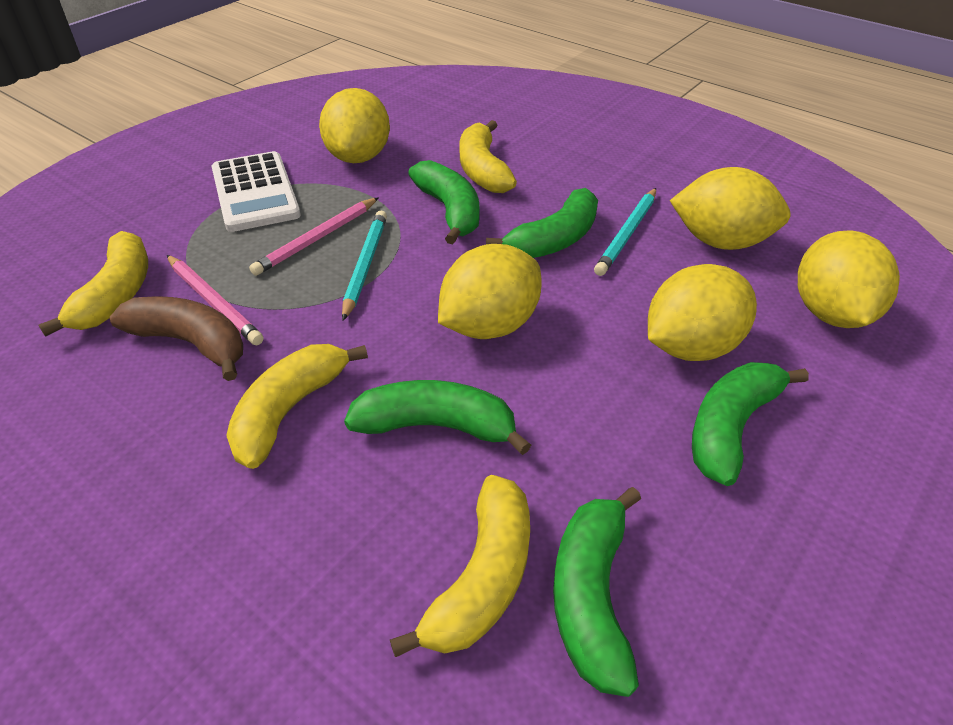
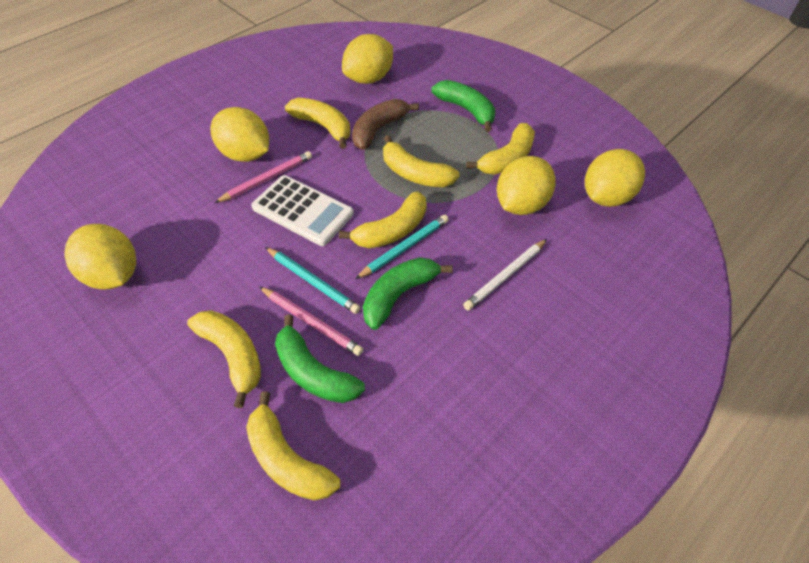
green banana: [344,380,531,455] [408,160,480,245] [486,188,598,258] [553,487,641,697] [692,362,809,486] = 5 -> [275,314,365,403] [363,257,453,330] [431,80,495,132] = 3
white pencil: none = 0 -> [463,239,547,311] = 1
yellow banana: [39,231,148,337] [226,344,368,469] [390,475,530,657] [460,120,517,193] = 4 -> [187,310,261,408] [246,391,340,501] [285,97,350,149] [339,191,427,248] [383,135,460,187] [466,123,535,174] = 6

